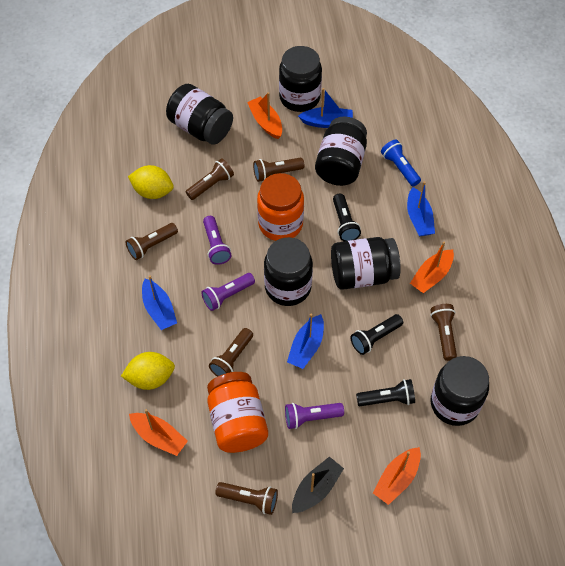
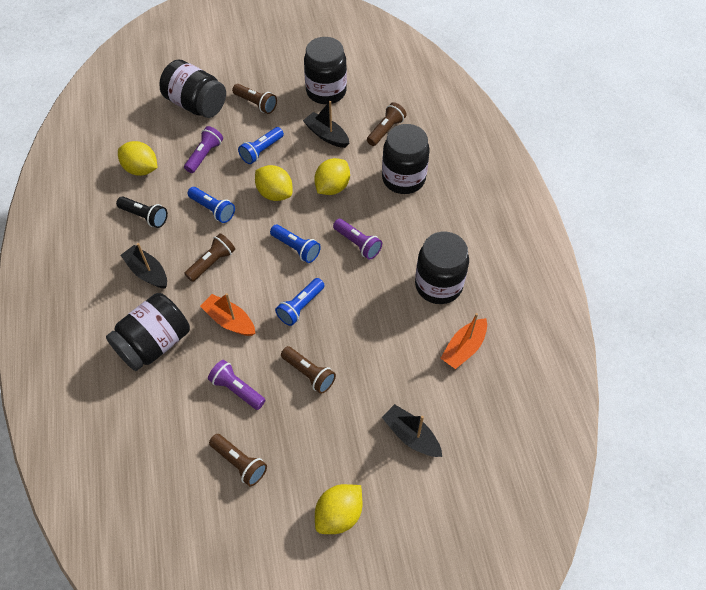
black boat: [292,457,344,513] = 1 -> [121,243,167,289] [303,101,349,148] [382,404,442,457] = 3
black flashlight: [333,193,361,241] [350,314,403,355] [356,379,415,406] = 3 -> [116,196,168,228] = 1
black jar: [166,84,233,145] [264,237,313,306] [279,46,322,112] [315,117,367,186] [331,237,401,290] [431,356,489,426] = 6 -> [106,293,190,371] [159,60,226,118] [304,37,347,104] [382,124,430,194] [415,232,469,304] = 5
blue boat: [142,275,177,330] [287,314,324,369] [298,88,353,128] [407,181,435,237] = 4 -> none = 0
blue flashlight: [381,139,421,186] = 1 -> [187,187,235,223] [238,127,284,164] [270,225,321,263] [275,278,325,326] = 4
brown flashlight: [126,223,178,260] [186,158,234,200] [209,328,253,377] [215,482,278,515] [253,158,304,182] [430,304,457,361] = 6 -> [184,233,235,282] [209,434,267,487] [232,84,277,114] [281,346,336,394] [367,102,407,146] = 5
orange boat: [129,409,188,456] [247,92,282,139] [373,447,421,505] [410,242,454,293] = 4 -> [200,293,255,336] [440,313,487,369] = 2
orange jar: [207,372,268,453] [257,173,304,241] = 2 -> none = 0
yellow lemon: [121,352,175,390] [128,165,174,199] = 2 -> [118,141,157,176] [255,165,293,201] [314,158,350,195] [315,484,362,534] = 4

